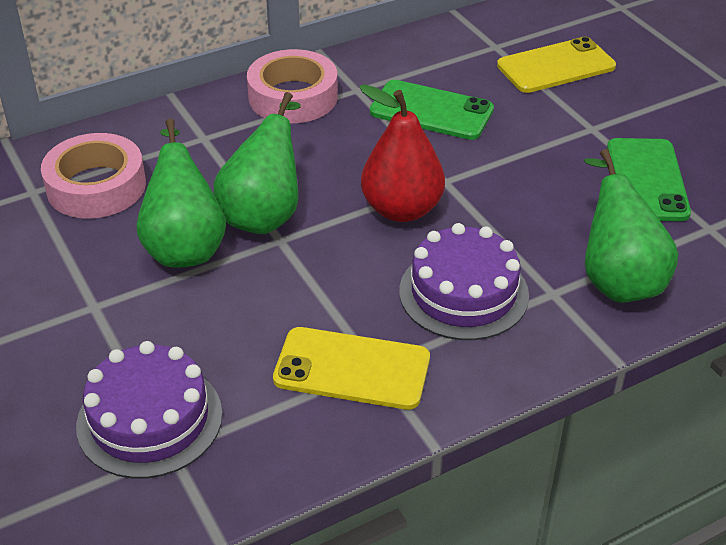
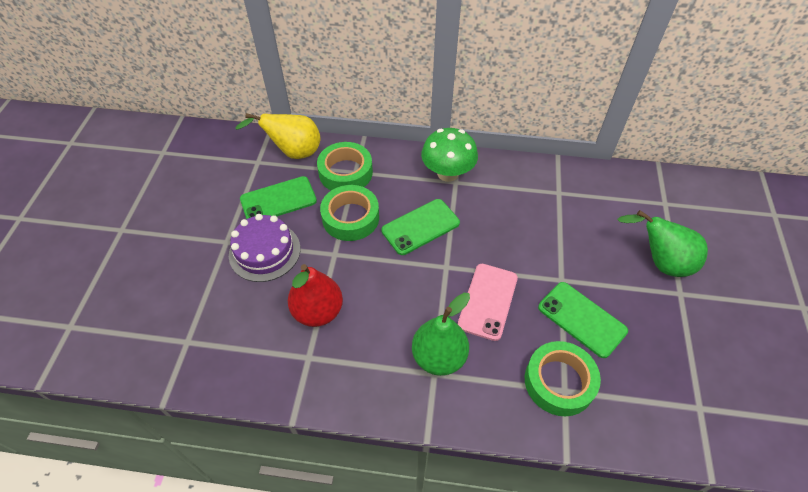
green mushroom: none = 0 -> [421,128,478,182] = 1
green pear: [137,119,226,268] [214,92,301,234] [584,149,678,303] = 3 -> [412,293,470,376] [617,210,708,277] = 2
green phone: [370,80,494,140] [607,138,691,221] = 2 -> [240,176,317,219] [381,199,460,255] [538,282,628,358] = 3
green tape: none = 0 -> [317,142,373,190] [320,185,379,241] [525,341,601,416] = 3
pink phone: none = 0 -> [458,264,518,341] = 1
pink tape: [41,133,146,219] [247,49,338,123] = 2 -> none = 0
purple cake: [76,341,222,479] [399,223,529,340] = 2 -> [229,214,300,282] = 1
yellow pear: none = 0 -> [235,113,321,159] = 1
yellow phone: [273,327,430,410] [497,37,616,93] = 2 -> none = 0

